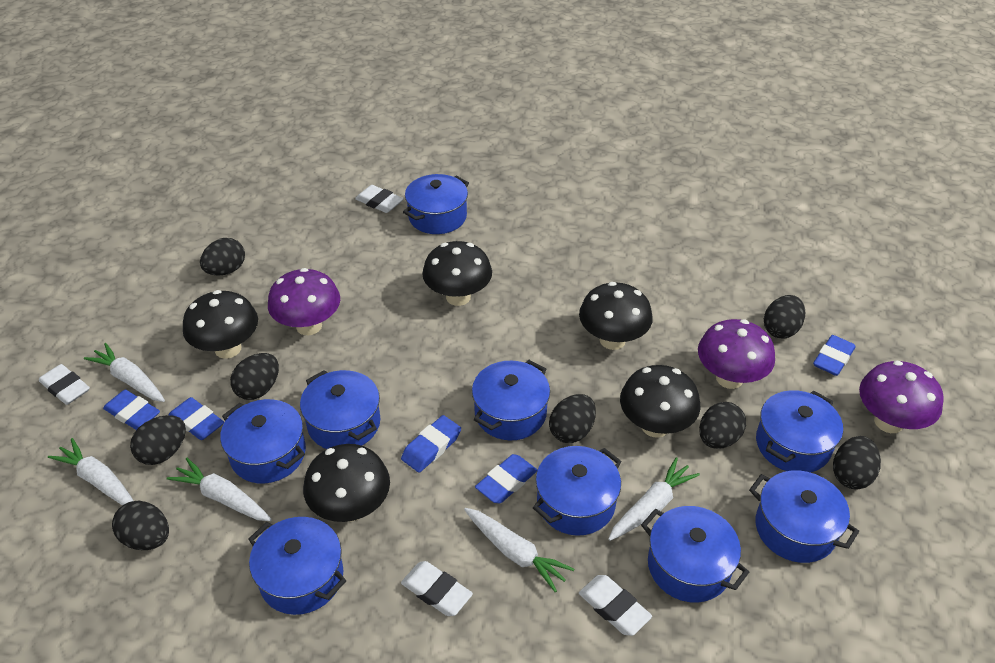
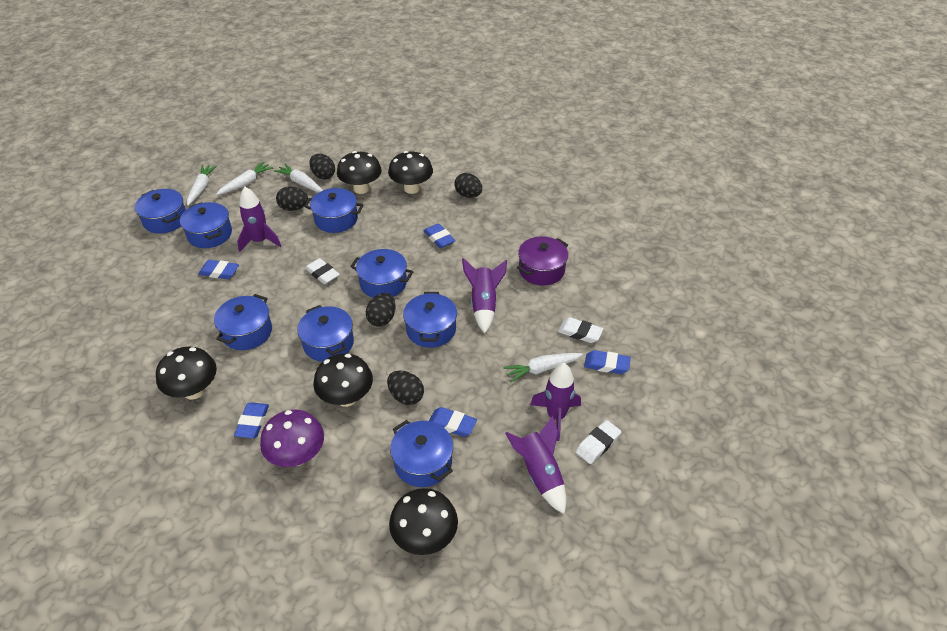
black egg: [112,500,169,550] [130,415,186,465] [200,238,245,276] [230,353,279,400] [549,394,596,443] [699,402,746,449] [764,295,805,339] [833,436,881,489] = 8 -> [276,187,308,211] [310,154,335,179] [366,293,396,327] [387,371,424,405] [455,173,482,198] = 5
blue pot: [220,399,306,483] [248,517,346,615] [300,370,380,449] [403,174,469,234] [472,360,550,440] [533,446,622,536] [641,506,749,603] [749,470,859,563] [756,390,843,473] = 9 -> [135,189,186,234] [180,202,232,248] [214,294,272,350] [297,305,354,362] [304,188,363,233] [350,249,413,298] [390,420,453,487] [403,292,457,348] = 8
purple mushroom: [268,268,340,335] [698,319,775,389] [859,360,944,433] = 3 -> [260,410,324,467] = 1
purple pot: none = 0 -> [517,236,568,286] = 1
purple rocket: none = 0 -> [237,187,281,252] [462,258,507,333] [505,416,566,514] [530,363,581,441] = 4
white carrot: [48,438,134,505] [84,343,165,402] [167,458,272,521] [464,508,574,592] [608,457,700,541] = 5 -> [187,165,217,206] [216,162,273,195] [274,164,323,192] [503,353,583,383] = 4
white eraser: [39,364,90,405] [355,185,404,213] [401,561,473,616] [579,575,652,636] = 4 -> [305,258,340,284] [558,317,603,343] [576,420,621,464] = 3

